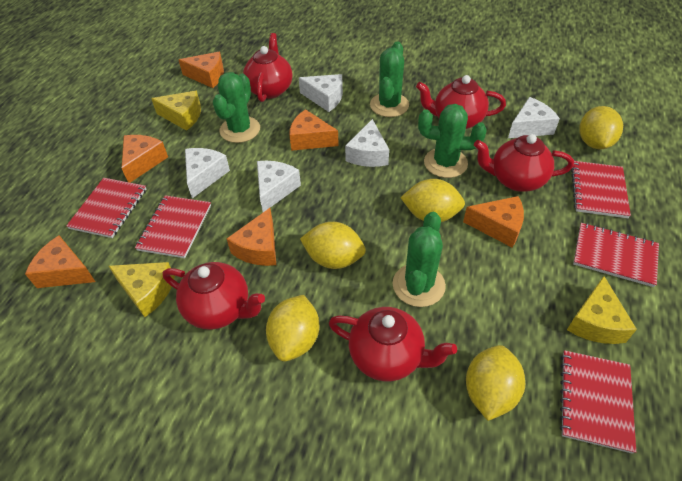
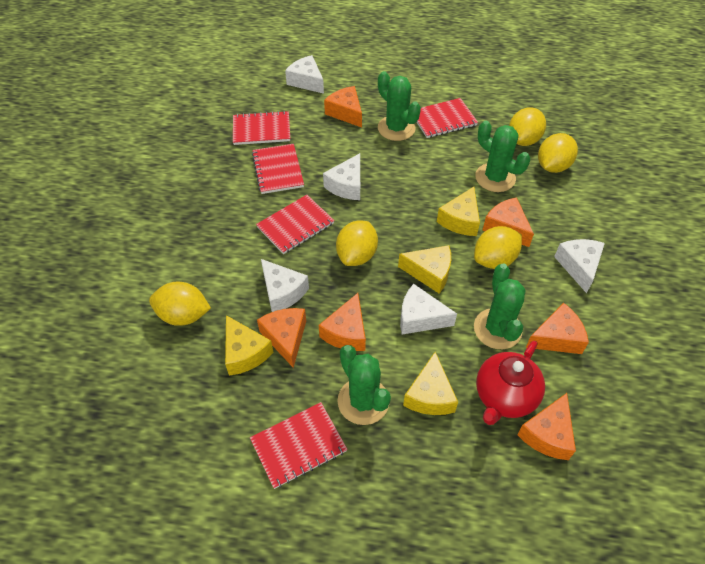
red teapot: [163,262,265,330] [243,33,292,102] [329,307,457,381] [416,75,506,129] [474,134,574,192] = 5 -> [476,341,545,425] = 1
yellow cheese: [109,262,175,317] [151,91,201,131] [567,276,637,344] = 3 -> [225,315,273,376] [398,245,451,294] [403,352,458,415] [437,187,480,236] = 4

